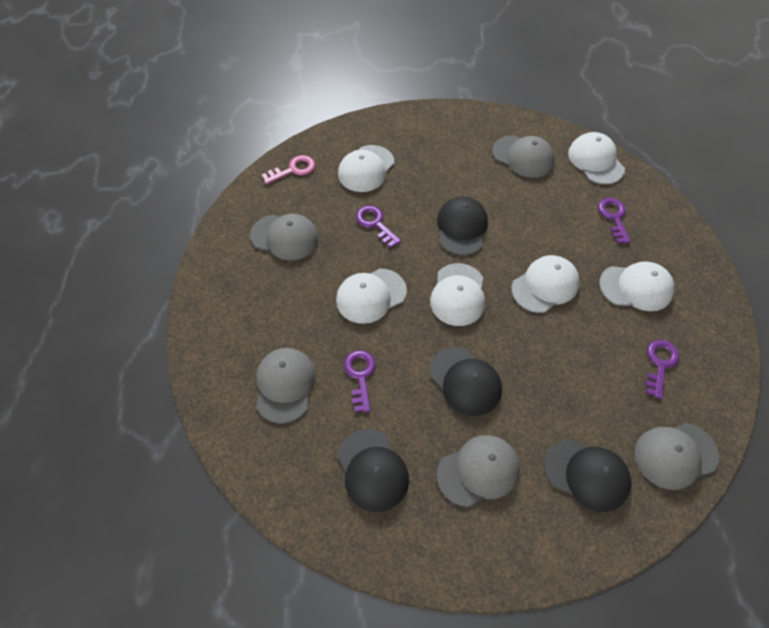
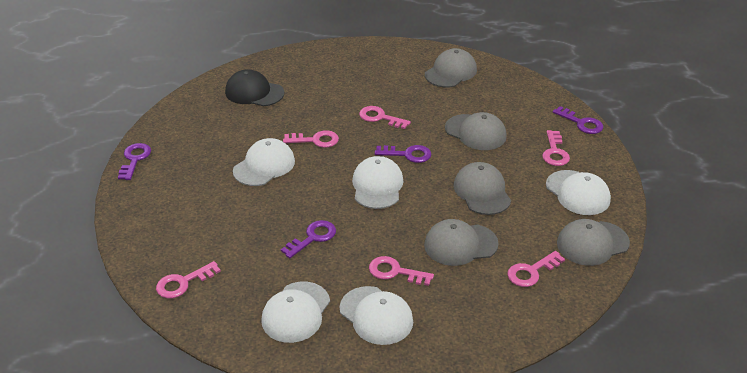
black cap: [337,429,409,512] [429,347,502,416] [437,197,488,256] [544,439,632,512] = 4 -> [225,69,284,106] = 1
pink key: [262,155,315,184] = 1 -> [156,261,221,298] [283,130,339,148] [359,106,411,129] [369,256,434,286] [507,251,565,287] [542,130,570,166] = 6
white cap: [336,269,407,324] [338,145,394,192] [430,263,485,326] [511,255,580,313] [568,132,625,184] [599,262,675,311] = 6 -> [233,138,295,186] [261,282,330,343] [340,286,413,345] [352,156,404,209] [546,170,611,215] = 5

